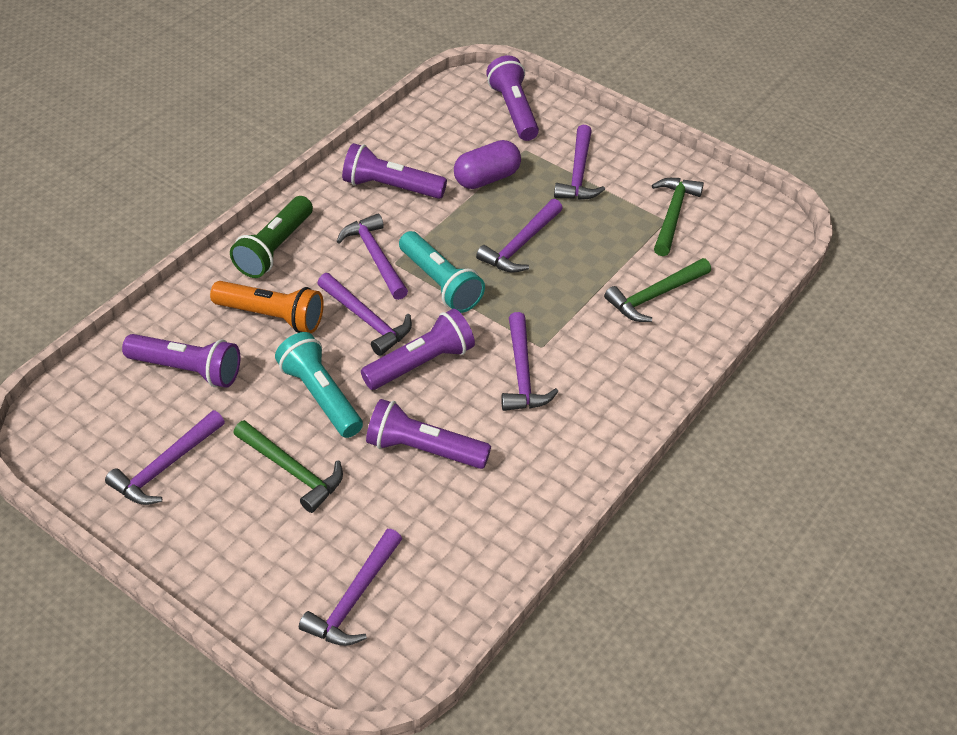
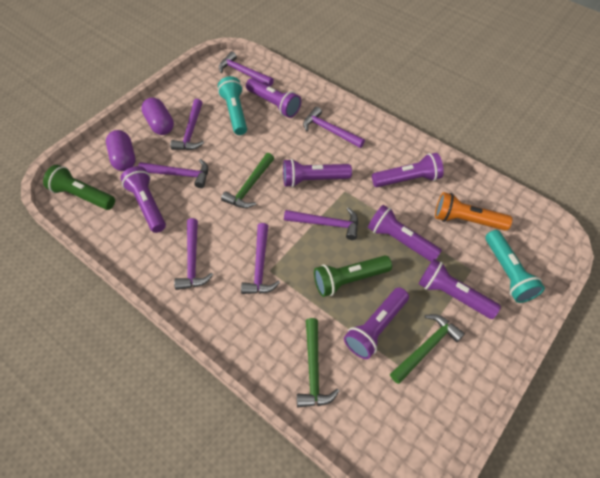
green flashlight: [230,196,313,278] = 1 -> [43,165,115,210] [314,256,392,297] = 2
purple capsule: [454,140,521,189] = 1 -> [106,130,135,171] [141,97,174,135] = 2
purple flashlight: [122,334,240,388] [342,143,447,199] [361,309,475,390] [366,399,491,469] [486,55,539,141] = 5 -> [120,166,166,233] [246,78,301,118] [283,159,352,187] [344,287,409,359] [368,205,442,262] [372,153,444,187] [418,259,501,319] = 7

